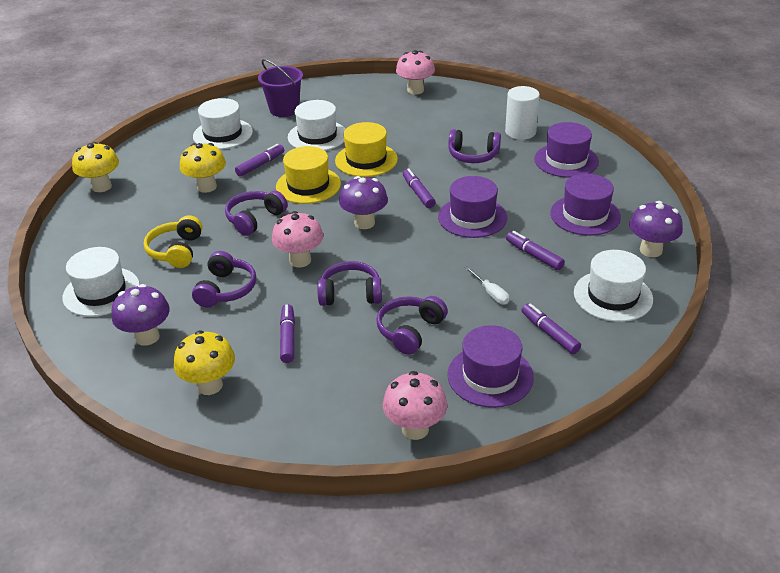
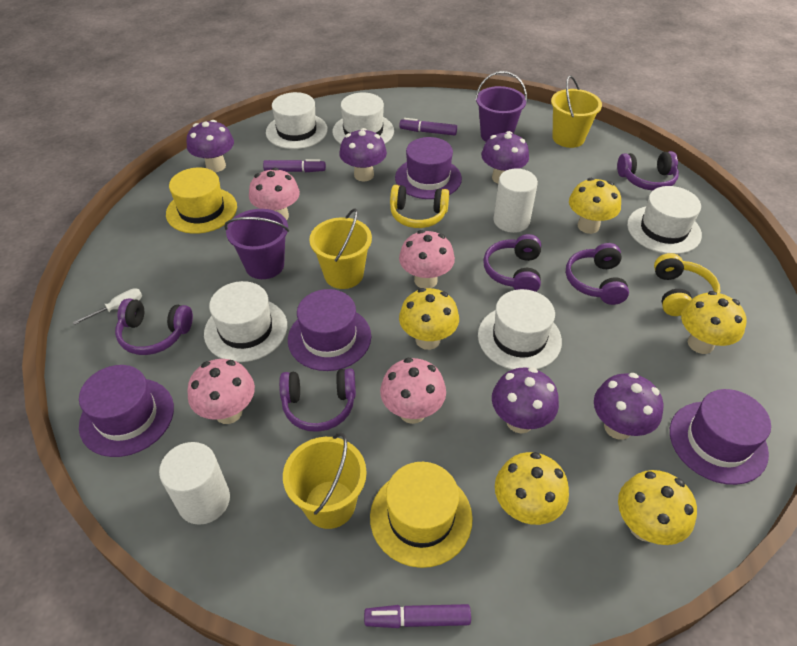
pink mushroom: [272,211,323,268] [383,371,447,440] [396,50,435,95] = 3 -> [187,359,255,424] [249,168,300,220] [380,358,446,424] [399,230,455,289] = 4
purple bucket: [258,59,303,117] = 1 -> [224,209,289,279] [475,71,527,142] = 2
purple marker: [235,144,284,177] [280,304,295,363] [403,168,436,208] [506,231,565,270] [521,303,581,354] = 5 -> [263,159,326,172] [364,604,471,628] [399,118,457,136] = 3
purple mushroom: [111,284,170,346] [339,176,388,229] [629,201,683,257] = 3 -> [186,120,234,172] [339,128,387,182] [481,131,529,184] [492,367,559,433] [594,373,663,440] = 5
white cylinder: [505,86,540,140] = 1 -> [159,442,230,525] [494,169,538,233] = 2
white hat: [62,247,140,317] [193,98,253,149] [288,100,345,151] [574,250,653,322] = 4 -> [204,281,287,362] [266,92,328,149] [333,92,394,144] [478,289,562,370] [627,186,702,254] = 5
yellow bucket: none = 0 -> [283,432,367,529] [309,208,372,289] [551,75,602,148] = 3
yellow headphones: [144,215,202,268] = 1 -> [390,185,449,228] [654,253,721,316] = 2
yellow mushroom: [72,142,119,192] [174,331,235,395] [180,143,226,193] = 3 -> [399,288,459,350] [495,452,569,525] [569,178,621,234] [618,470,697,545] [681,291,746,354] = 5

